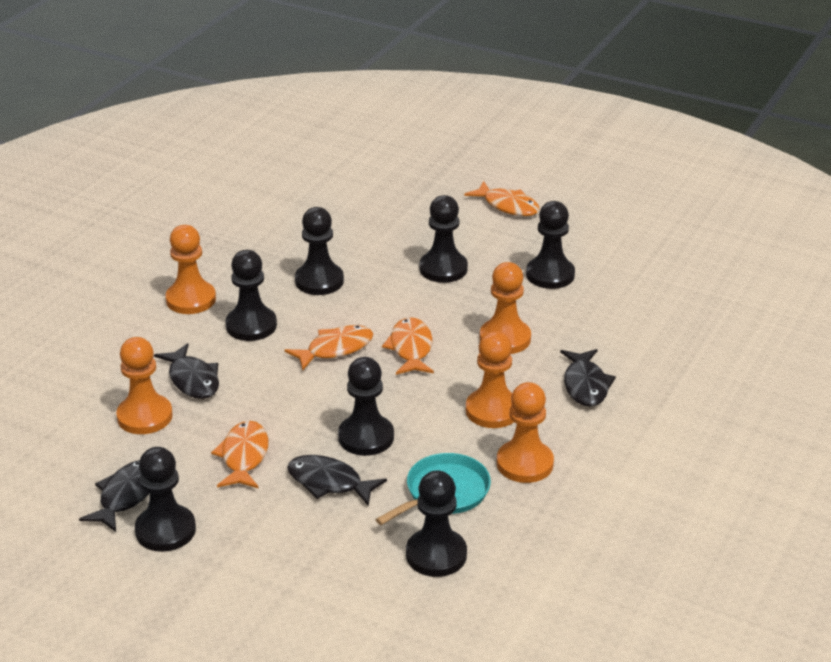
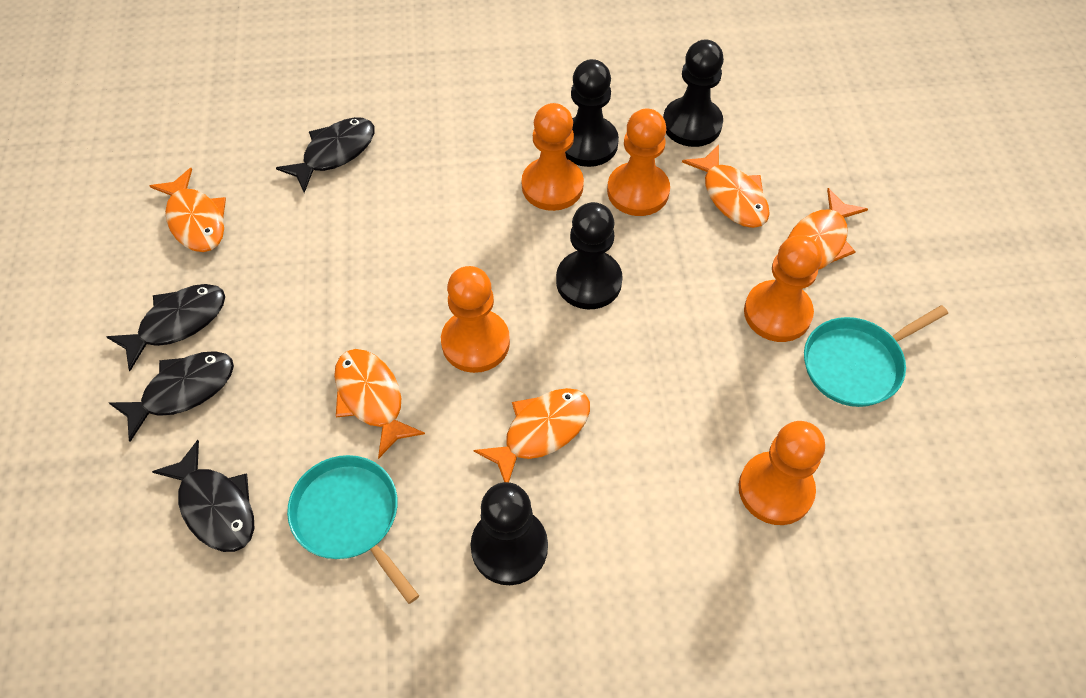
black pawn: [135,447,196,552] [225,250,277,341] [295,207,344,295] [338,357,394,456] [406,470,467,577] [419,195,468,283] [526,201,575,289] = 7 -> [471,482,548,585] [556,202,623,309] [565,59,619,167] [663,40,724,147] = 4
orange fish: [211,421,268,489] [285,325,373,370] [382,317,434,375] [464,181,540,216] = 4 -> [150,168,226,252] [334,349,425,459] [473,388,590,482] [682,145,770,228] [788,188,868,270] = 5
turquoise pan: [375,453,491,525] = 1 -> [287,455,419,604] [804,305,948,407] = 2

